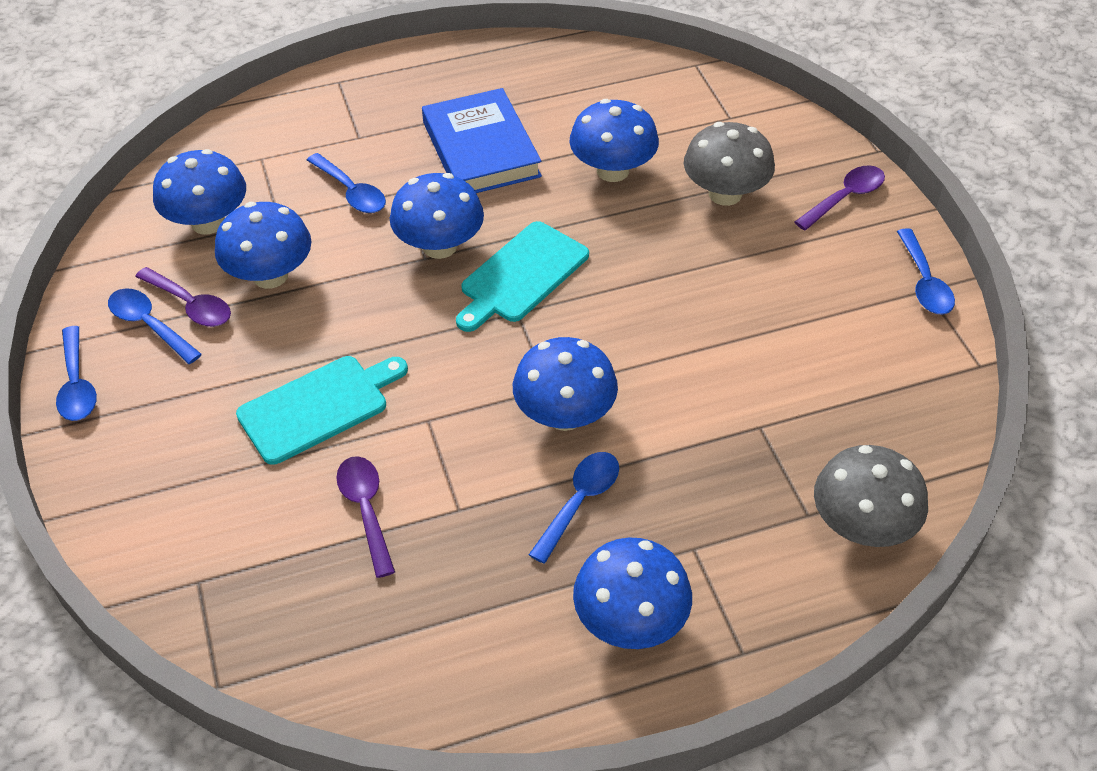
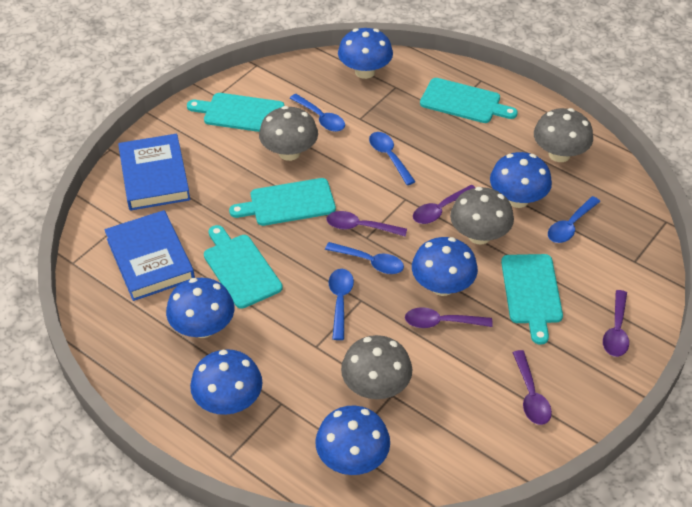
blue book: [422,88,542,193] = 1 -> [104,210,195,301] [118,134,190,211] = 2
grey mushroom: [684,122,775,206] [814,445,928,547] = 2 -> [259,106,318,161] [341,335,412,399] [450,187,514,244] [534,108,593,162] = 4
purple spoon: [135,267,231,327] [336,456,395,578] [794,165,885,230] = 3 -> [327,211,407,236] [405,307,492,328] [413,185,476,224] [512,350,552,425] [603,290,629,357] = 5
turquoise cutting board: [236,356,408,465] [456,221,589,332] = 2 -> [187,93,284,132] [204,225,283,309] [229,178,336,226] [420,78,518,123] [501,254,563,345] = 5

